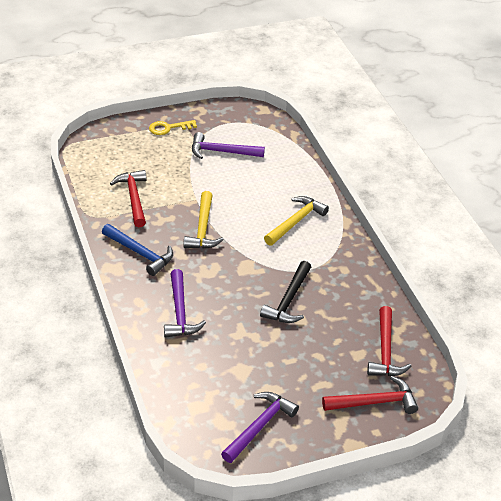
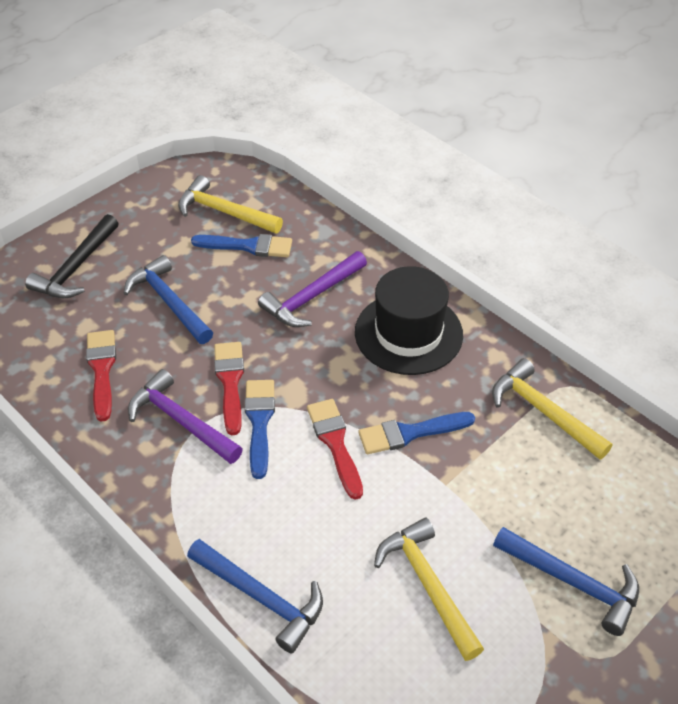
black hat: none = 0 -> [355,266,463,375] = 1
blue brush: none = 0 -> [191,234,292,257] [245,380,275,479] [358,412,475,454] = 3
blue hammer: [102,224,173,276] = 1 -> [124,255,213,344] [187,539,323,653] [493,527,639,636] = 3
purple hammer: [164,269,206,338] [192,132,265,159] [221,392,299,463] = 3 -> [128,369,243,464] [258,251,367,327] = 2
red brush: none = 0 -> [86,330,116,422] [214,342,244,435] [307,399,363,500] = 3
red hammer: [110,170,146,227] [322,376,418,414] [367,306,411,376] = 3 -> none = 0
yellow hammer: [183,191,224,249] [264,196,329,246] = 2 -> [178,175,283,234] [374,518,484,661] [492,358,612,460] = 3
yellow key: [149,120,197,135] = 1 -> none = 0

